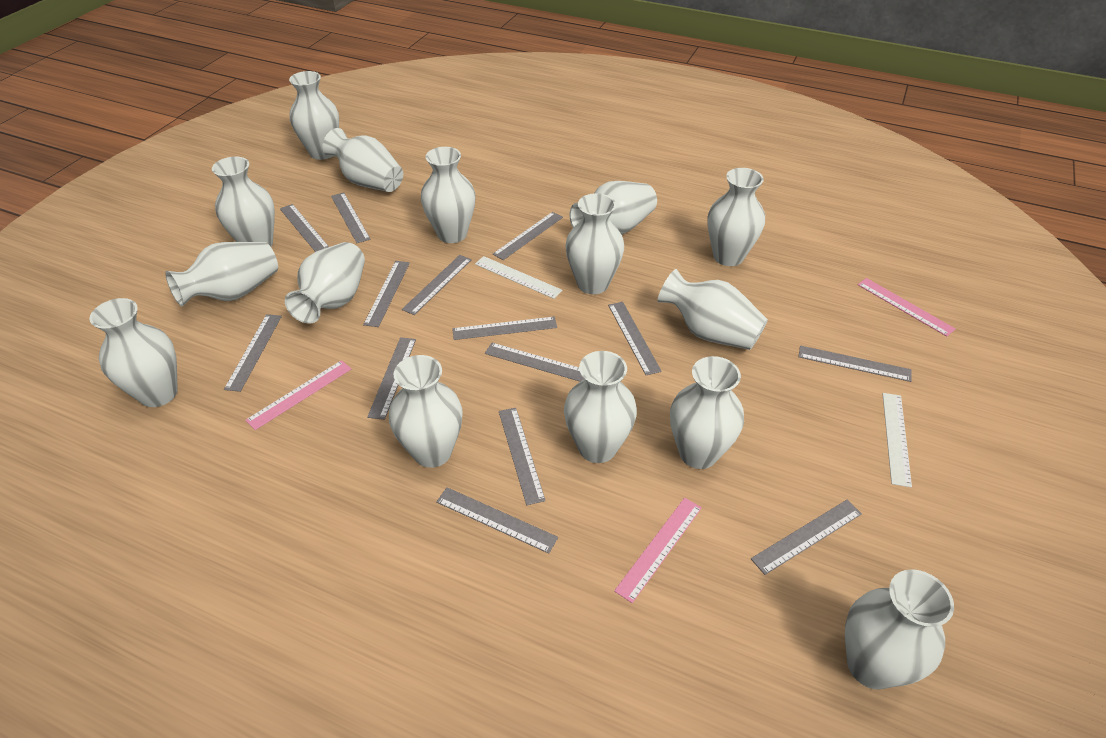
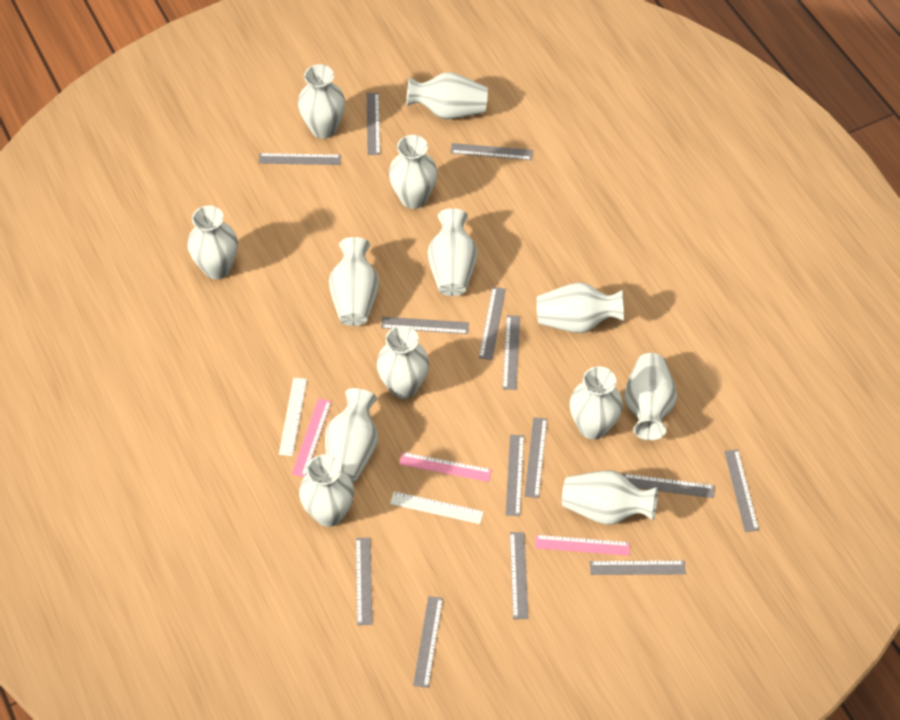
white vase: [89,298,178,407] [165,242,278,307] [212,156,275,247] [285,242,365,323] [289,71,339,160] [322,128,403,192] [389,355,463,468] [421,147,476,243] [564,351,637,463] [565,193,624,294] [570,181,657,234] [657,269,768,350] [670,356,744,469] [708,168,765,266] [845,569,954,690] = 15 -> [187,205,238,279] [298,64,345,139] [299,454,354,527] [325,388,378,483] [329,237,379,326] [377,326,429,399] [389,135,438,209] [406,72,488,119] [428,208,477,296] [537,282,624,333] [562,471,658,525] [570,366,623,439] [624,353,677,440] = 13

